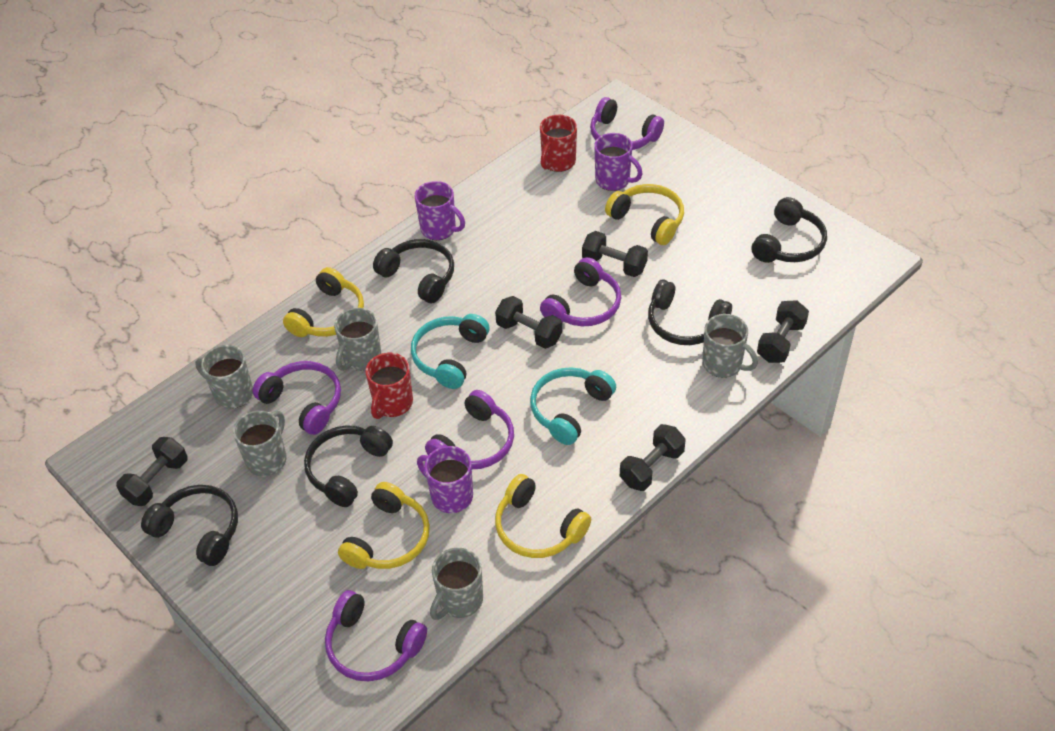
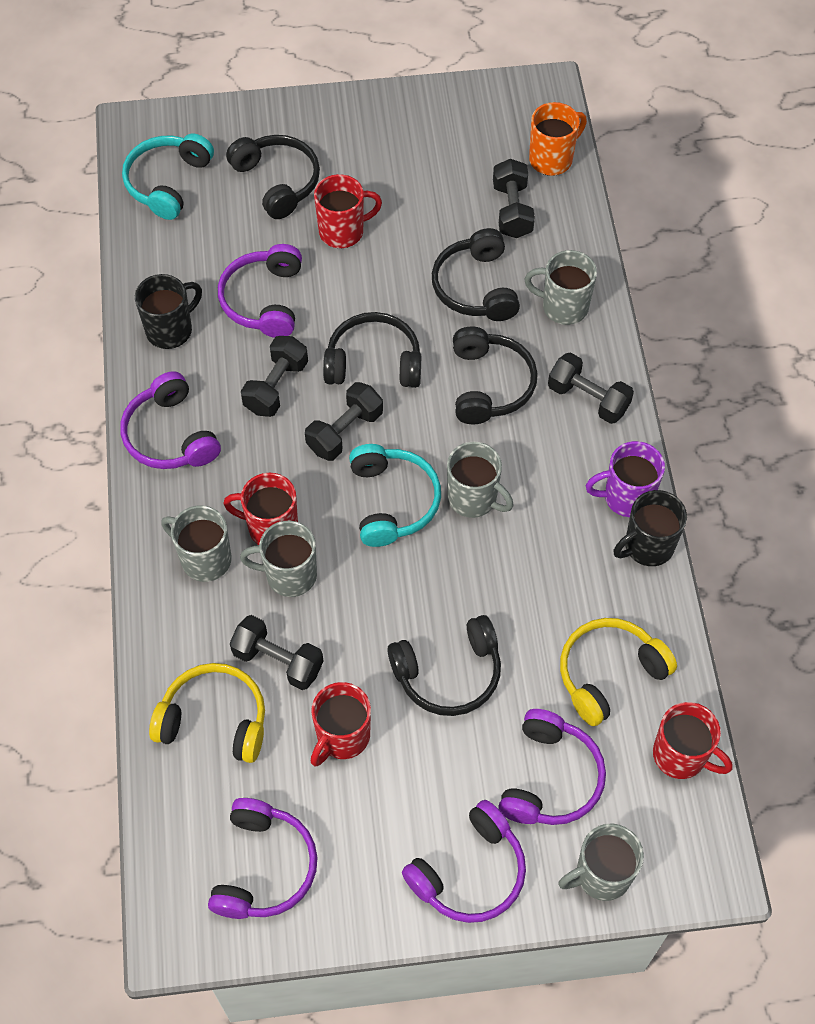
black mug: none = 0 -> [135,274,202,349] [614,490,687,566] = 2
orange mug: none = 0 -> [529,102,587,176] = 1
purple mug: [415,181,465,240] [417,446,473,513] [594,133,643,191] = 3 -> [586,441,665,517] = 1
red mug: [365,353,413,419] [540,115,577,172] = 2 -> [223,473,298,545] [311,682,371,766] [314,174,382,248] [653,702,733,779] = 4
yellow headphones: [283,267,364,337] [338,482,430,569] [495,474,591,558] [605,184,684,245] = 4 -> [149,663,265,763] [560,618,677,726] = 2

